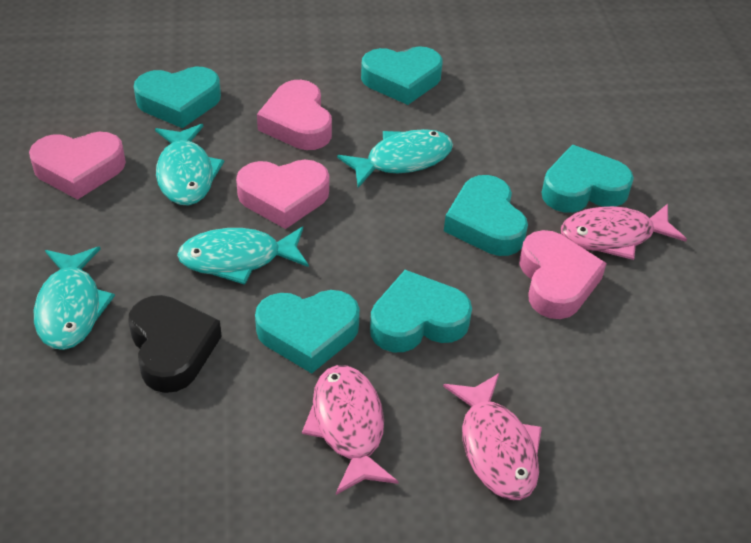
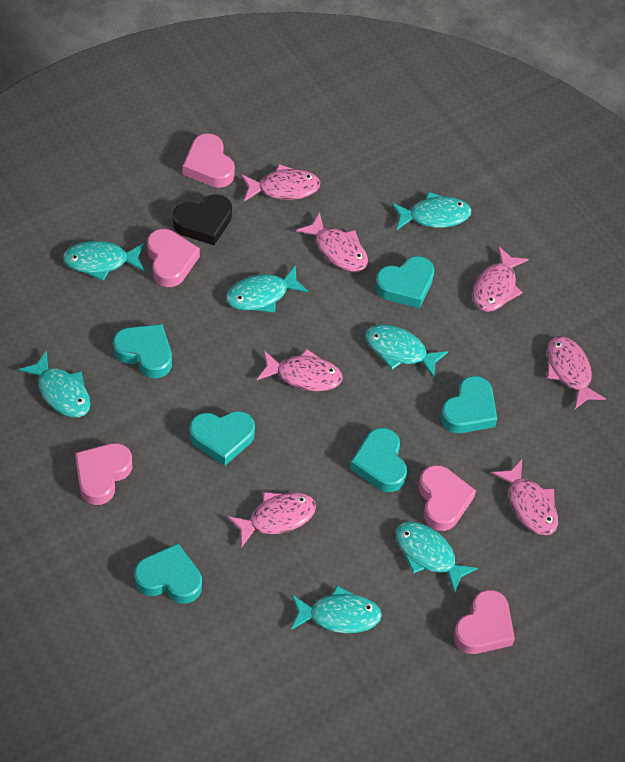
pink fish: [302,365,399,495] [443,373,542,500] [561,204,687,260] = 3 -> [227,492,316,548] [241,164,321,202] [257,349,343,391] [296,212,368,272] [473,246,529,312] [491,459,558,536] [547,336,606,409] = 7
pink heart: [29,132,126,200] [236,160,329,229] [257,80,332,150] [520,230,607,319] = 4 -> [75,443,132,505] [147,229,200,287] [183,133,235,188] [418,465,476,531] [454,590,515,654] = 5
turquoise fish: [34,247,115,350] [155,124,224,206] [177,227,309,285] [337,129,453,188] = 4 -> [18,350,91,417] [63,241,145,281] [226,265,309,313] [291,586,382,633] [365,325,448,378] [391,192,471,230] [396,522,478,594] = 7

